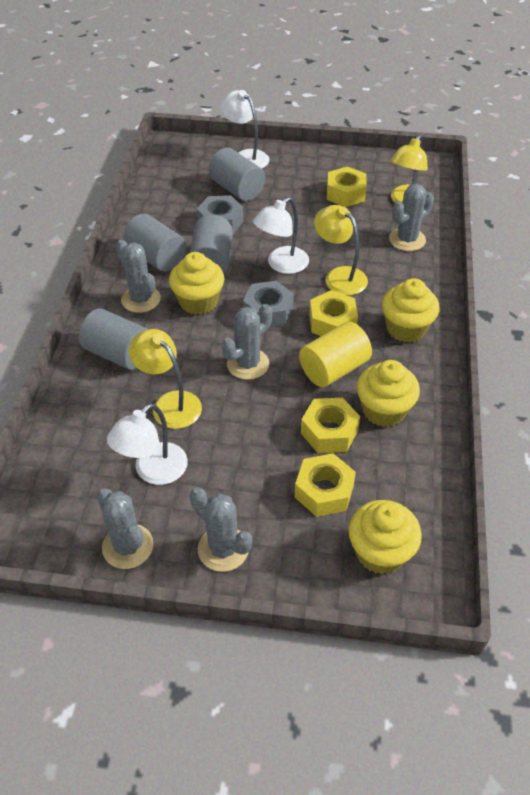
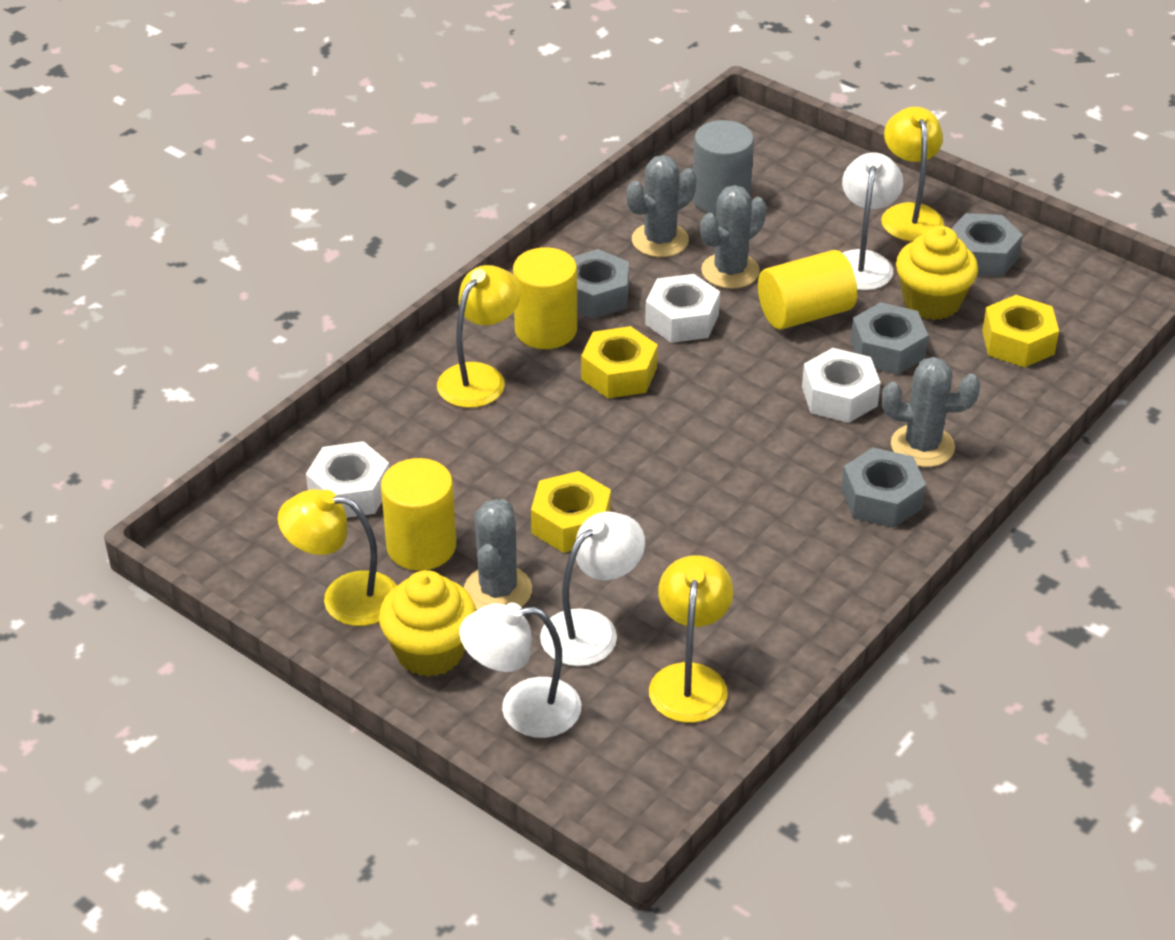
grey cactus: [97,488,154,569] [116,240,161,313] [190,487,252,572] [222,304,272,380] [389,184,434,251] = 5 -> [464,499,532,610] [627,155,697,257] [700,185,766,289] [882,357,980,467] = 4
grey cylinder: [79,308,148,370] [123,214,186,272] [190,215,233,274] [209,148,265,201] = 4 -> [692,120,754,215] = 1
grey nut: [197,195,243,234] [243,281,294,328] = 2 -> [572,249,629,319] [841,448,926,528] [850,302,928,375] [951,213,1023,277] = 4
white nut: none = 0 -> [306,441,389,518] [645,274,720,343] [802,348,881,423] = 3
yellow cupcake: [169,252,224,315] [348,500,422,574] [357,360,420,427] [382,278,439,343] = 4 -> [379,570,476,677] [896,226,978,320] = 2
yellow cylinder: [299,322,372,387] = 1 -> [381,458,456,571] [513,247,577,349] [758,250,857,329] = 3
yellow lamp: [129,329,202,429] [314,205,368,295] [390,135,428,203] = 3 -> [278,489,397,626] [437,265,521,408] [649,555,733,723] [881,107,944,241] = 4
yellow nut: [295,453,356,517] [301,398,360,453] [309,290,358,336] [327,166,367,207] = 4 -> [531,471,611,553] [581,326,658,398] [982,295,1059,368] = 3

